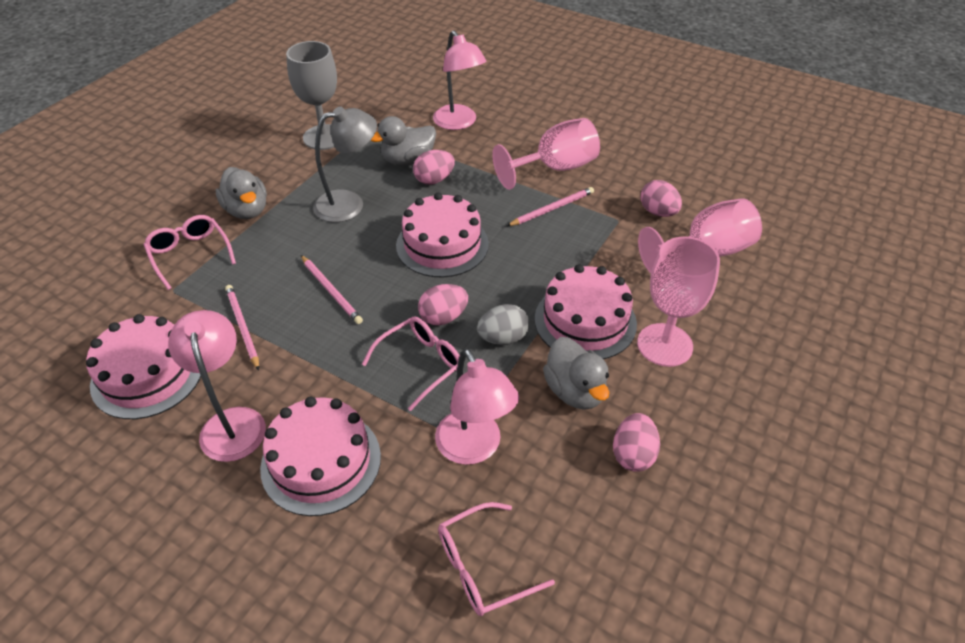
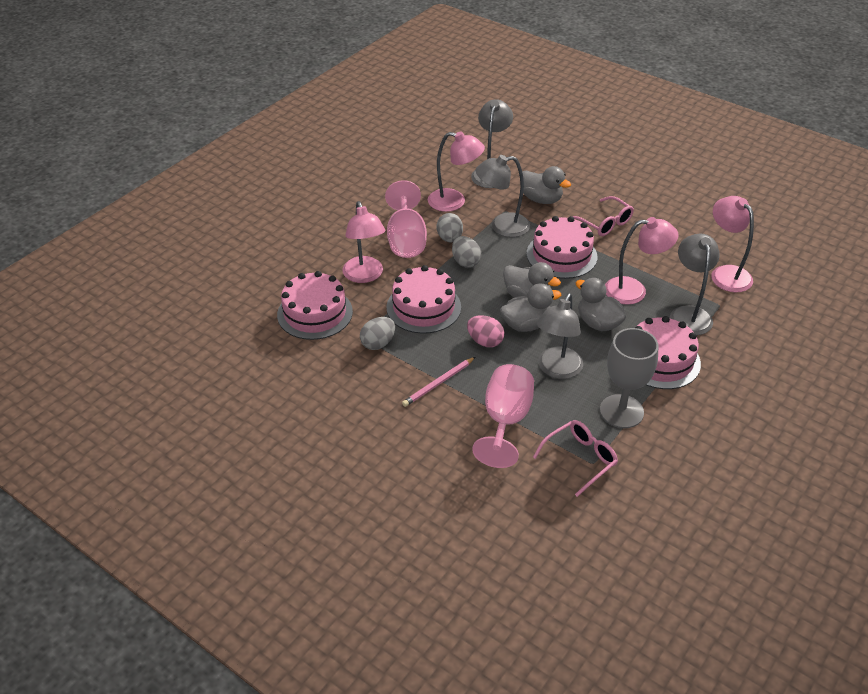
grey duck: [216,167,267,219] [371,116,436,165] [543,337,610,410] = 3 -> [500,283,561,332] [503,262,561,298] [522,166,571,204] [576,278,626,331] = 4
grey egg: [477,304,529,345] = 1 -> [360,317,395,350] [436,213,463,243] [452,236,481,268] = 3
grey lamp: [313,107,377,222] = 1 -> [471,99,513,188] [476,155,530,237] [537,293,583,379] [670,234,719,335] = 4
pink egg: [413,150,455,185] [418,284,468,326] [613,413,660,472] [641,180,682,217] = 4 -> [467,315,504,347] = 1
pink glasses: [143,215,236,290] [362,316,460,411] [438,502,555,616] = 3 -> [533,420,618,497] [572,196,634,236] = 2
pink goblet: [492,118,600,190] [637,237,720,367] [638,198,762,273] = 3 -> [385,180,427,258] [472,364,534,468] = 2
pink lamp: [168,310,266,462] [433,30,486,130] [435,349,519,465] = 3 -> [343,201,386,283] [428,131,485,212] [605,217,679,305] [711,196,754,292] = 4
pink pencil: [225,285,259,370] [301,255,363,324] [507,187,594,226] = 3 -> [402,357,475,407] = 1

